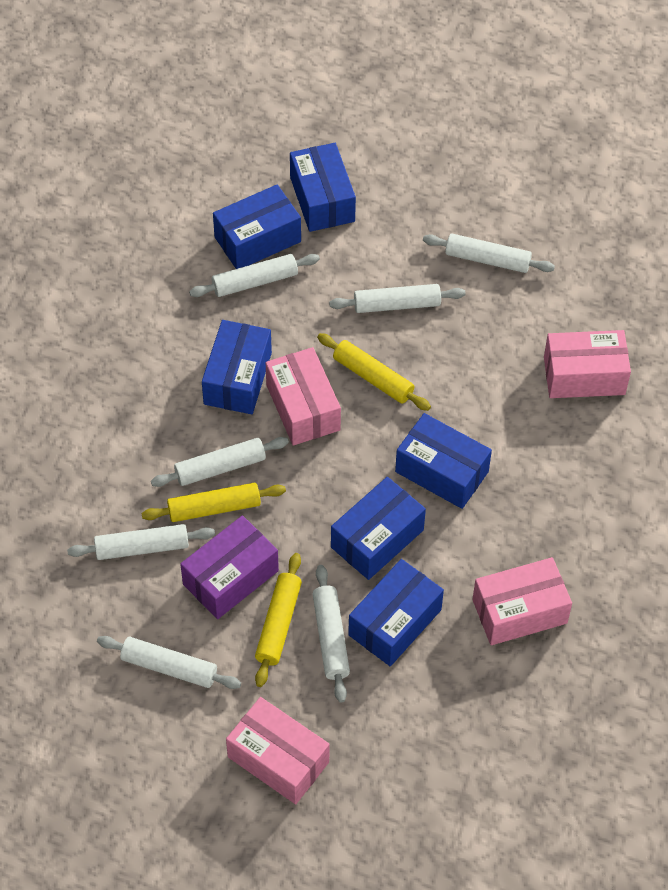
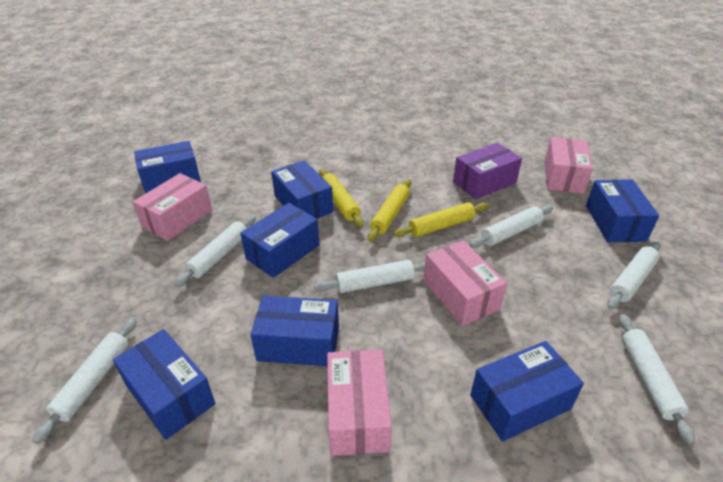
blue box: [202,320,272,414] [213,184,301,269] [290,143,356,232] [331,477,426,580] [348,559,444,666] [395,413,492,509] = 6 -> [113,329,216,440] [134,141,201,194] [240,203,319,278] [250,295,339,366] [271,160,333,219] [470,341,584,441] [586,179,659,242] = 7
white rolling pin: [67,524,215,560] [97,636,241,689] [151,437,289,487] [189,254,320,297] [313,565,350,703] [329,284,466,313] [423,234,555,273] = 7 -> [33,318,137,444] [174,215,256,287] [314,260,425,293] [470,205,553,248] [607,242,661,309] [619,314,695,444] = 6

